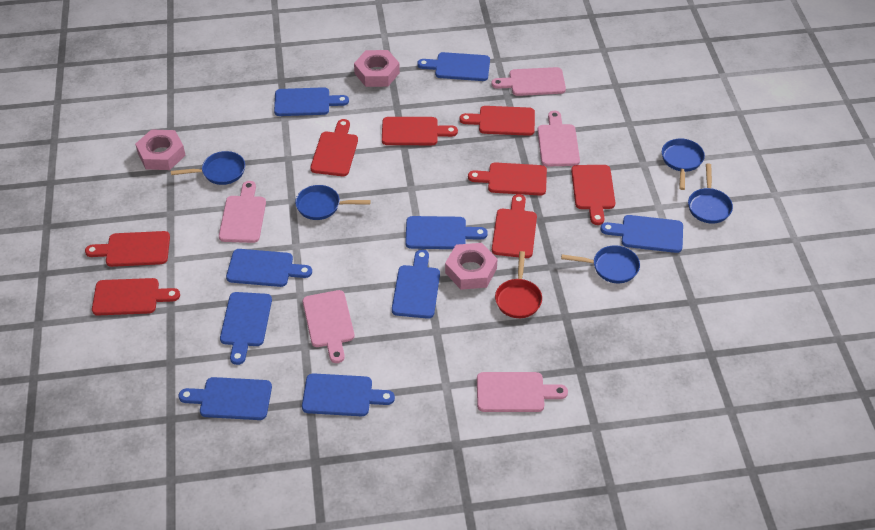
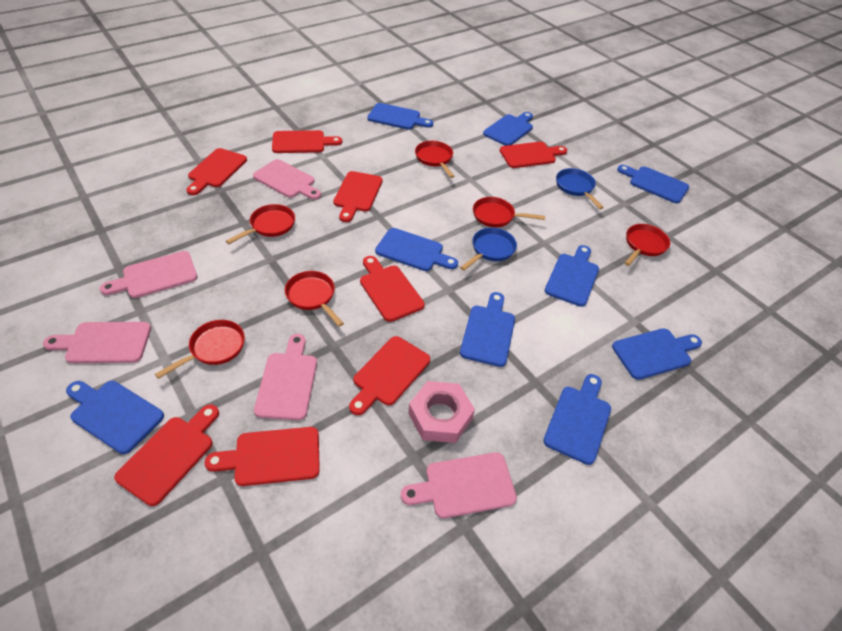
blue pan: [171,151,245,185] [295,185,371,220] [561,245,640,283] [662,138,705,190] [688,163,733,224] = 5 -> [460,228,517,271] [556,168,604,209] = 2
pink nut: [135,129,186,170] [354,50,400,87] [445,243,498,290] = 3 -> [408,381,475,443] = 1
red pan: [495,251,542,318] = 1 -> [155,320,245,379] [226,204,295,244] [285,271,344,327] [415,141,455,178] [473,197,545,227] [625,224,670,266] = 6

